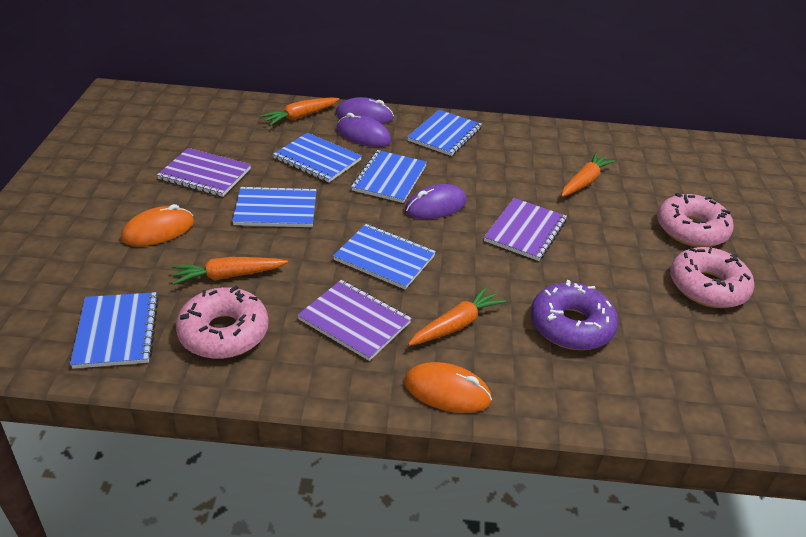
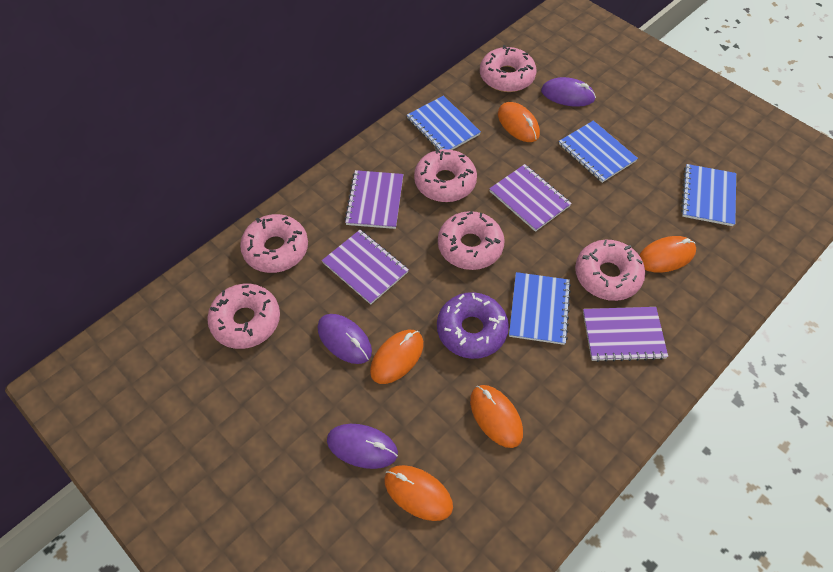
blue notebook: [70,292,159,369] [232,186,317,227] [273,133,362,183] [333,224,436,289] [351,150,427,203] [407,110,482,156] = 6 -> [407,96,481,150] [509,272,571,345] [559,120,638,183] [681,164,736,226] = 4
orange carrot: [172,257,288,285] [260,97,339,126] [408,286,506,346] [561,153,615,197] = 4 -> none = 0
orange mouse: [121,204,194,246] [404,362,492,413] = 2 -> [370,329,424,384] [384,465,453,521] [470,385,523,448] [498,102,540,142] [639,236,696,273] = 5
pink donut: [176,286,269,359] [657,193,734,247] [670,247,754,308] = 3 -> [207,284,280,349] [240,214,308,273] [414,148,477,202] [438,211,505,270] [480,45,536,92] [575,240,645,301] = 6
purple notebook: [157,148,251,197] [298,280,412,361] [484,198,567,261] = 3 -> [322,230,409,305] [344,170,403,229] [489,164,572,232] [583,307,668,362] = 4

